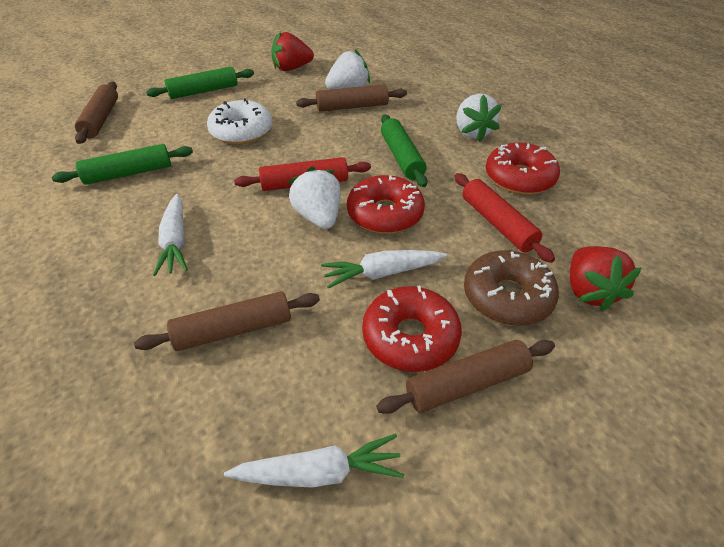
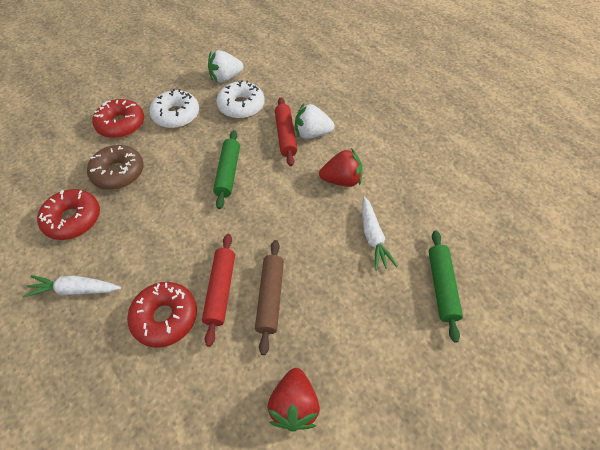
brown rolling pin: [75,82,118,144] [134,291,320,351] [296,84,407,112] [376,340,555,414] = 4 -> [255,240,284,355] = 1
green rolling pin: [52,144,193,185] [146,67,254,99] [381,115,427,187] = 3 -> [213,130,240,209] [429,230,463,343] = 2
white carrot: [153,194,188,276] [224,434,404,488] [321,250,447,289] = 3 -> [23,275,121,298] [362,197,398,271] = 2
white donut: [207,98,272,145] = 1 -> [149,89,199,128] [216,80,264,119] = 2
white strawberry: [288,167,341,229] [325,49,370,89] [456,94,502,142] = 3 -> [208,50,244,83] [295,104,335,139] = 2

